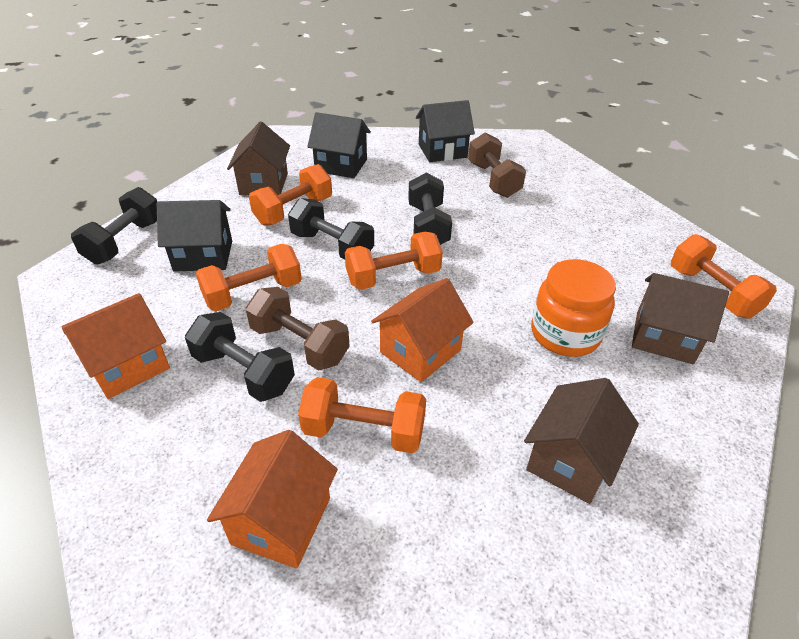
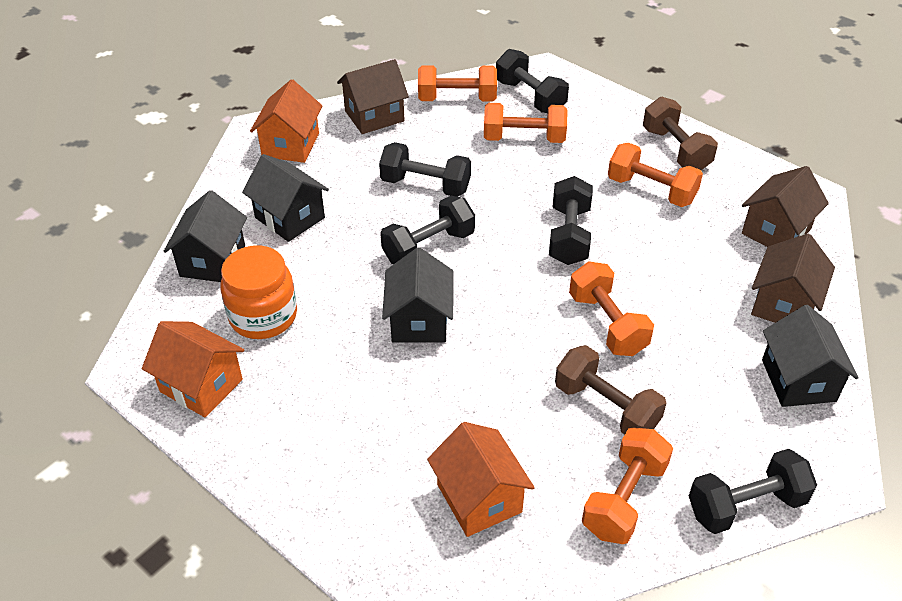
black dumbbell: [71,187,157,264] [185,312,295,402] [288,198,374,260] [408,173,452,245] = 4 -> [379,142,471,197] [380,196,475,264] [496,49,569,113] [549,176,593,265] [689,449,817,534] = 5
black house: [157,200,232,271] [307,112,371,178] [416,100,475,162] = 3 -> [164,190,247,282] [242,154,329,242] [382,247,454,343] [762,305,859,407] = 4

